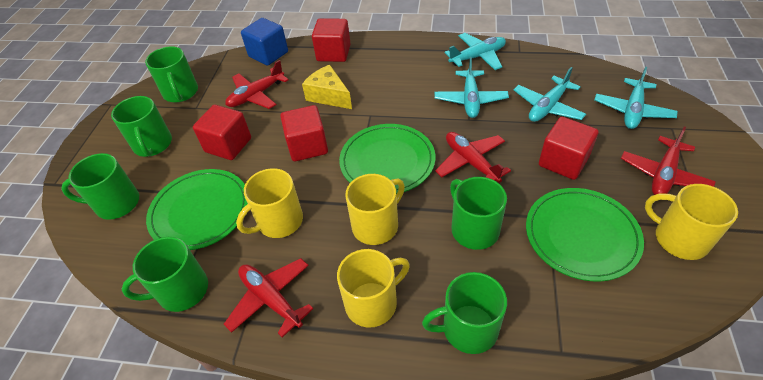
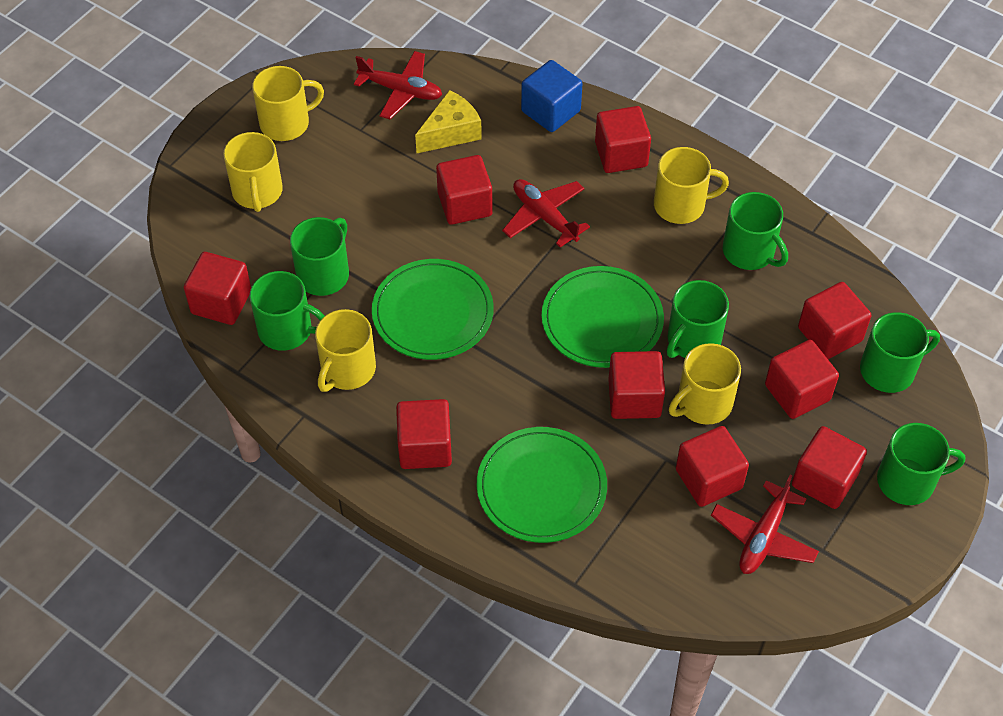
red cube: [193,105,251,160] [280,105,328,161] [312,18,351,62] [539,117,599,180] = 4 -> [184,252,251,325] [396,399,452,469] [436,155,492,225] [595,106,651,173] [608,351,665,419] [676,426,749,507] [765,340,839,419] [792,426,867,509] [798,282,871,359] = 9
red plane: [224,258,313,338] [225,60,289,109] [435,132,511,183] [621,126,716,195] = 4 -> [354,51,442,119] [502,179,590,247] [711,474,819,574] = 3
turquoise plane: [435,57,509,118] [445,33,506,70] [514,67,586,122] [594,67,678,129] = 4 -> none = 0
yellow mug: [236,168,303,238] [337,249,410,328] [345,174,405,245] [645,184,738,260] = 4 -> [223,132,283,212] [252,66,324,141] [315,309,376,392] [654,147,729,224] [669,343,741,425] = 5

